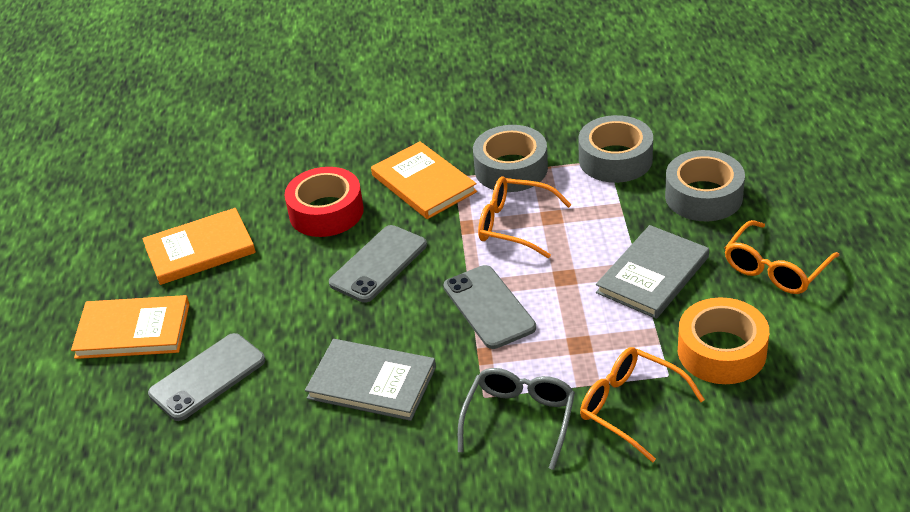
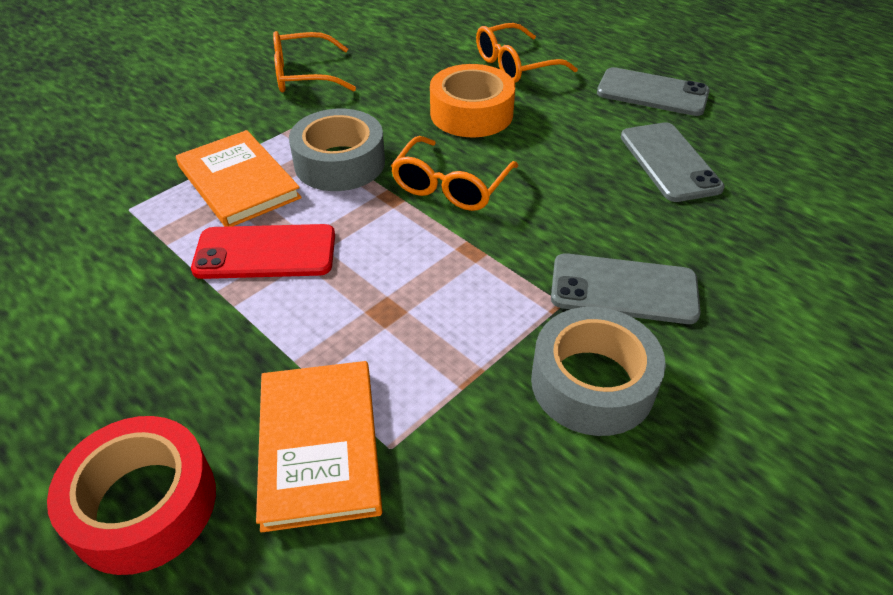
grey book: [305,339,436,421] [596,225,709,319] = 2 -> none = 0
grey glasses: [458,368,575,470] = 1 -> none = 0
grey tape: [473,125,548,192] [578,115,653,183] [665,150,745,221] = 3 -> [289,109,385,191] [531,307,666,436] = 2
orange book: [71,295,190,359] [142,208,256,285] [371,141,477,219] = 3 -> [176,130,302,227] [256,361,382,533] = 2
red phone: none = 0 -> [191,224,335,279] = 1

